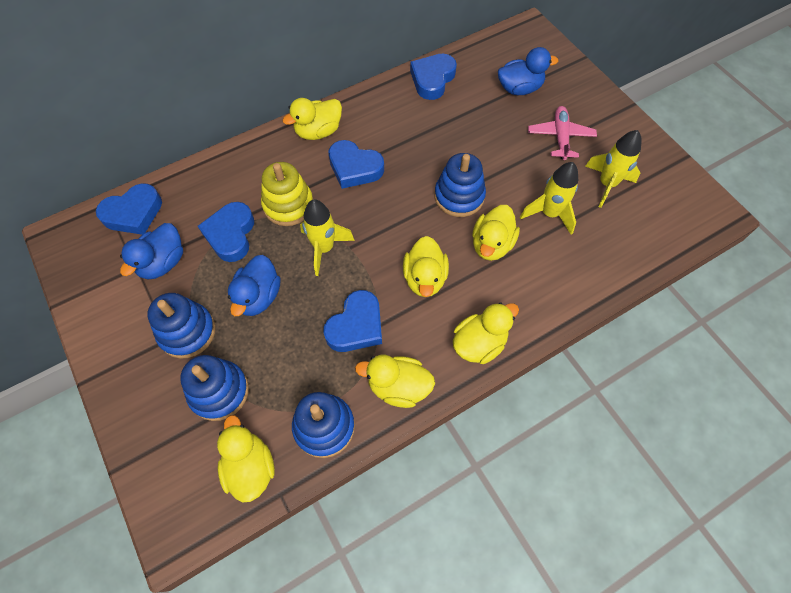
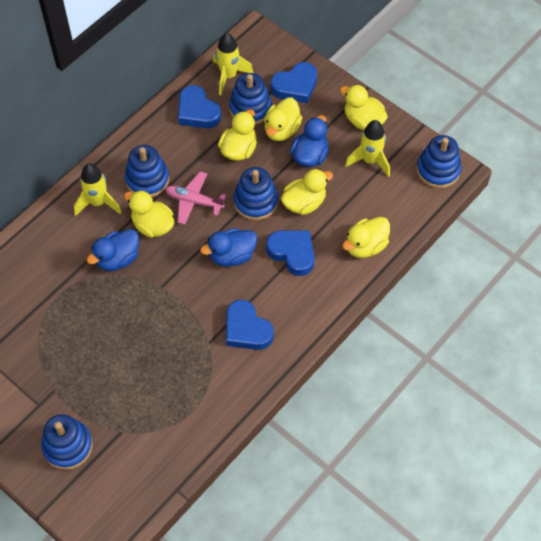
blue heart: [96,183,162,235] [198,202,254,262] [323,290,382,352] [328,140,384,189] [410,54,457,100] = 5 -> [178,85,221,128] [226,300,274,350] [266,230,315,276] [271,62,317,103] = 4
blue stacking toy: [147,293,216,359] [180,355,249,421] [292,392,355,458] [434,153,486,217] = 4 -> [41,414,93,470] [125,145,169,197] [229,73,272,125] [234,167,278,220] [417,135,462,188] = 5
yellow stacking toy: [261,162,313,226] = 1 -> none = 0

